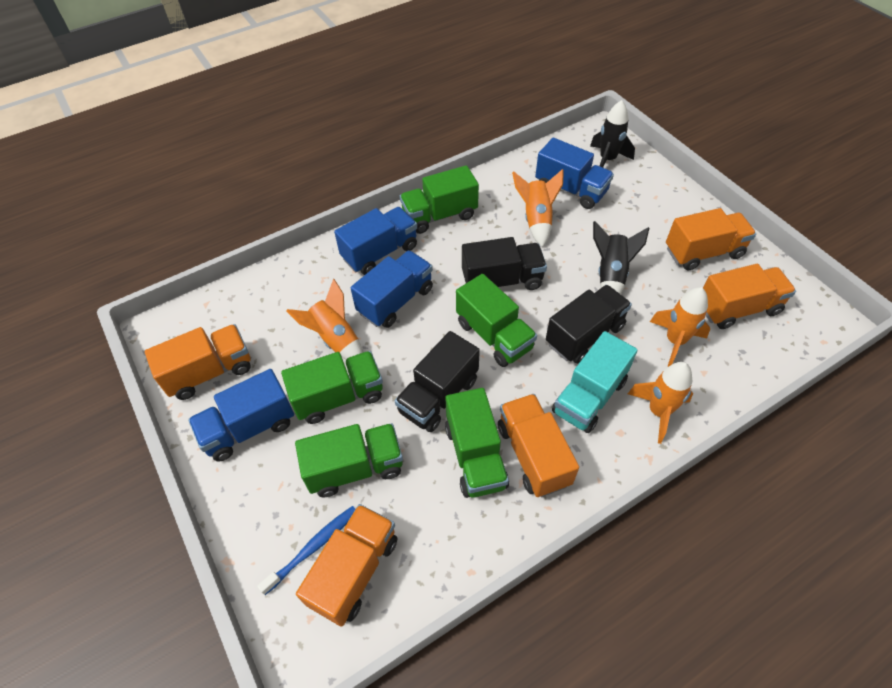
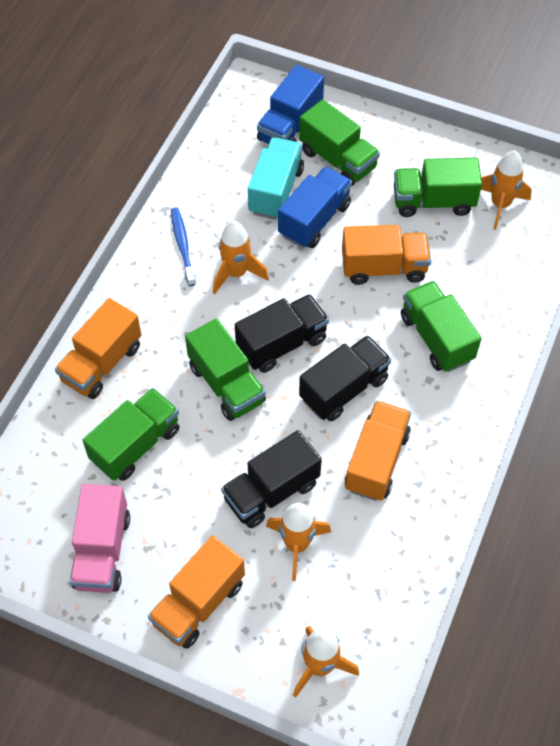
black rocket: [590,100,635,167] [593,221,649,294] = 2 -> none = 0
blue truck: [188,369,294,462] [334,207,417,275] [351,250,433,328] [535,138,614,209] = 4 -> [257,65,324,144] [278,166,352,248] = 2
orange truck: [145,324,251,400] [296,504,397,627] [498,394,579,497] [666,208,756,271] [703,264,796,329] = 5 -> [55,298,141,399] [148,535,245,649] [342,225,431,285] [345,401,411,501] = 4
pink truck: none = 0 -> [70,484,130,593] = 1

